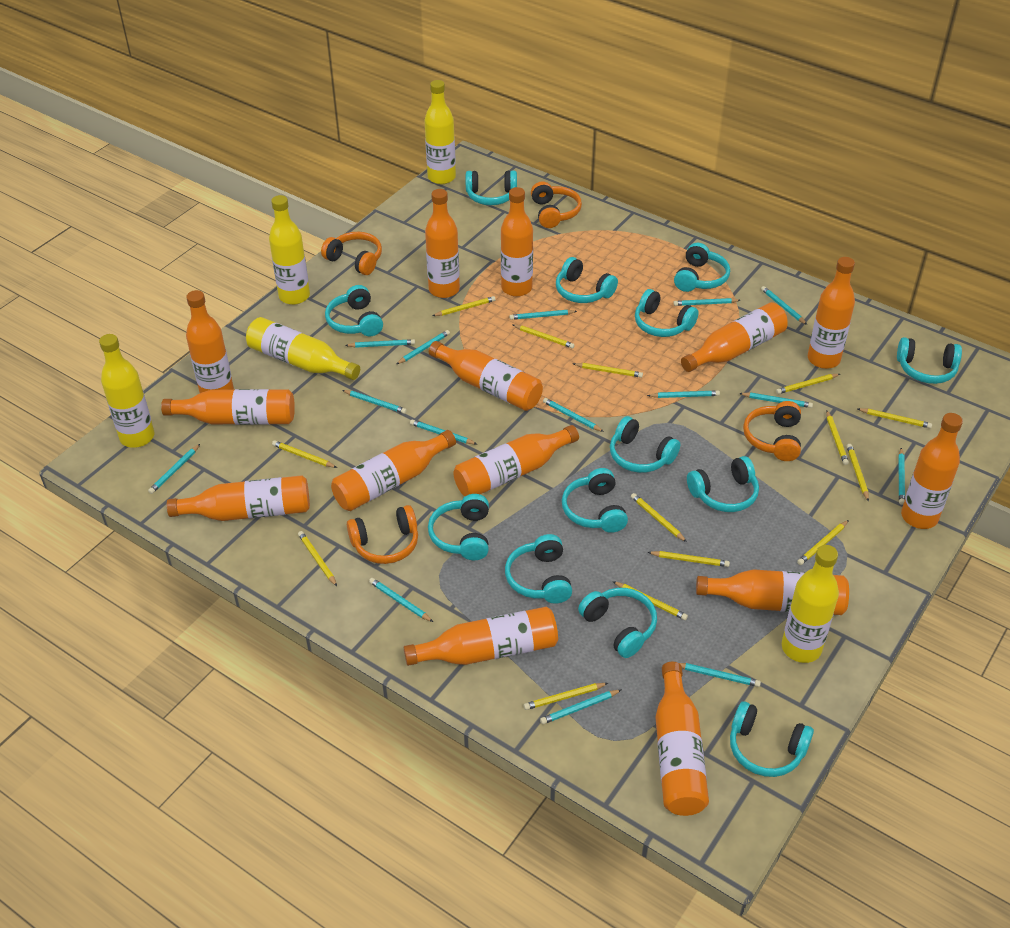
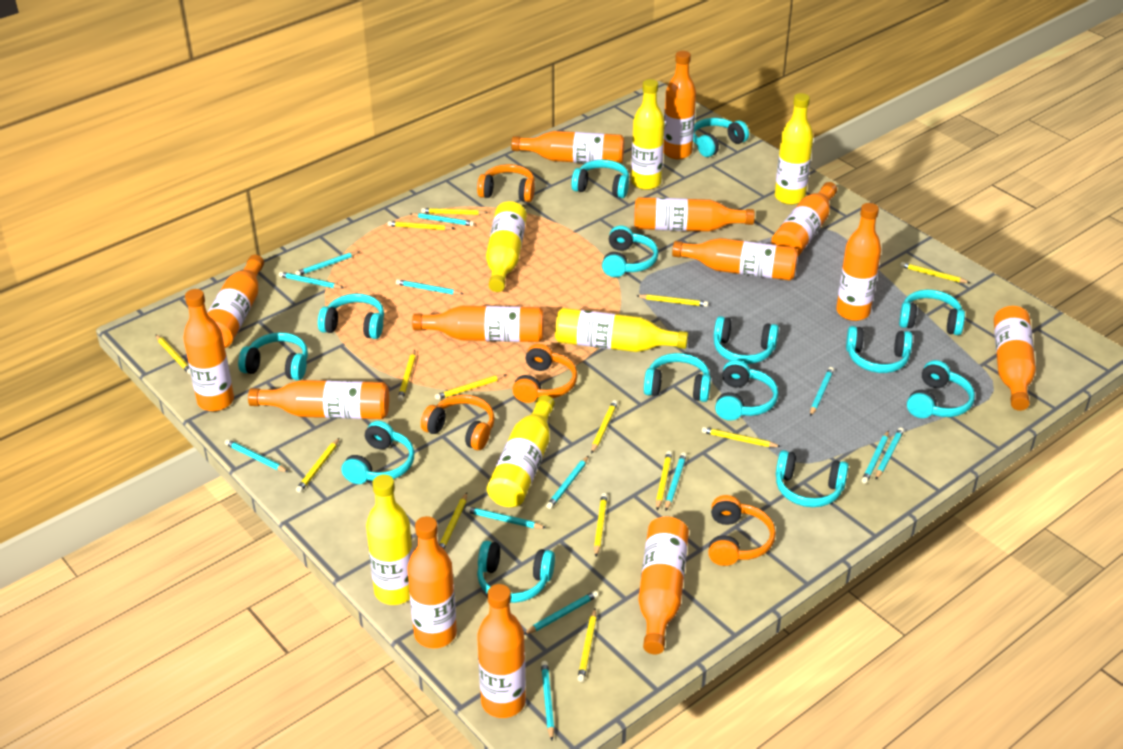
turquoise headphones: [325,285,383,336] [428,494,489,560] [466,171,517,205] [505,534,572,604] [556,257,618,303] [562,468,628,533] [578,588,657,658] [610,416,680,473] [635,289,699,337] [674,242,730,292] [687,456,759,512] [730,701,814,777] [897,337,962,384] = 13 -> [238,332,308,380] [318,294,384,339] [341,421,414,484] [477,541,555,603] [571,159,629,198] [602,226,658,277] [644,353,711,402] [693,118,749,157] [714,316,779,364] [715,360,778,421] [776,450,849,507] [846,326,913,373] [899,290,965,335] [907,360,975,418] = 14
turquoise pencil: [148,444,200,494] [342,390,407,414] [345,339,415,348] [369,578,433,622] [397,330,450,364] [410,420,477,444] [510,310,577,320] [540,690,621,724] [543,398,604,432] [647,391,720,398] [673,298,740,306] [680,663,761,687] [739,392,813,408] [761,286,807,325] [898,448,905,505] = 15 -> [225,439,288,472] [279,272,344,288] [295,252,359,276] [396,279,463,295] [410,213,474,226] [465,506,546,528] [524,591,598,635] [541,661,554,740] [546,456,589,509] [665,452,687,511] [810,367,834,416] [862,430,889,484] [876,427,904,479] = 13
yellow bottle: [99,334,154,448] [246,317,360,380] [269,195,310,305] [424,80,456,184] [782,545,839,663] = 5 -> [366,475,413,605] [486,201,527,292] [487,395,555,507] [555,308,688,352] [631,79,665,190] [775,93,813,205] = 6

